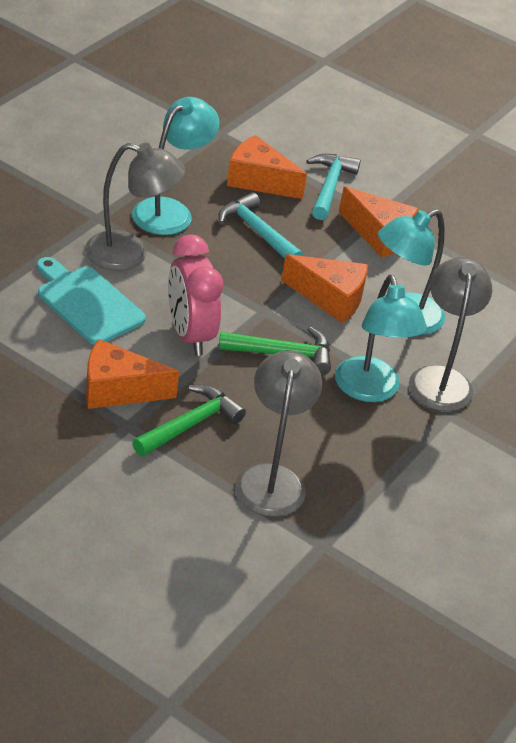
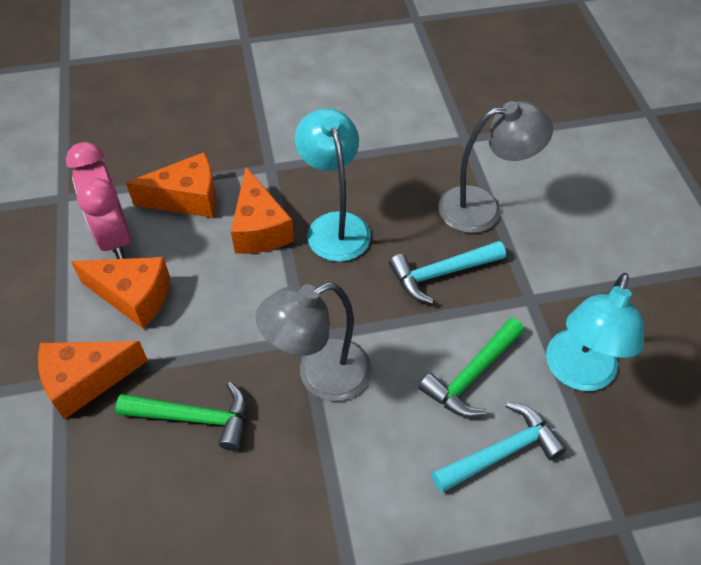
grey lamp: [85,143,185,271] [235,351,322,517] [409,257,492,411] = 3 -> [256,282,371,401] [438,101,553,233] = 2
turquoise cutting board: [37,257,146,345] = 1 -> none = 0
turquoise lamp: [132,97,220,235] [335,275,427,402] [378,209,445,335] = 3 -> [295,108,371,262] [546,273,644,391] = 2

